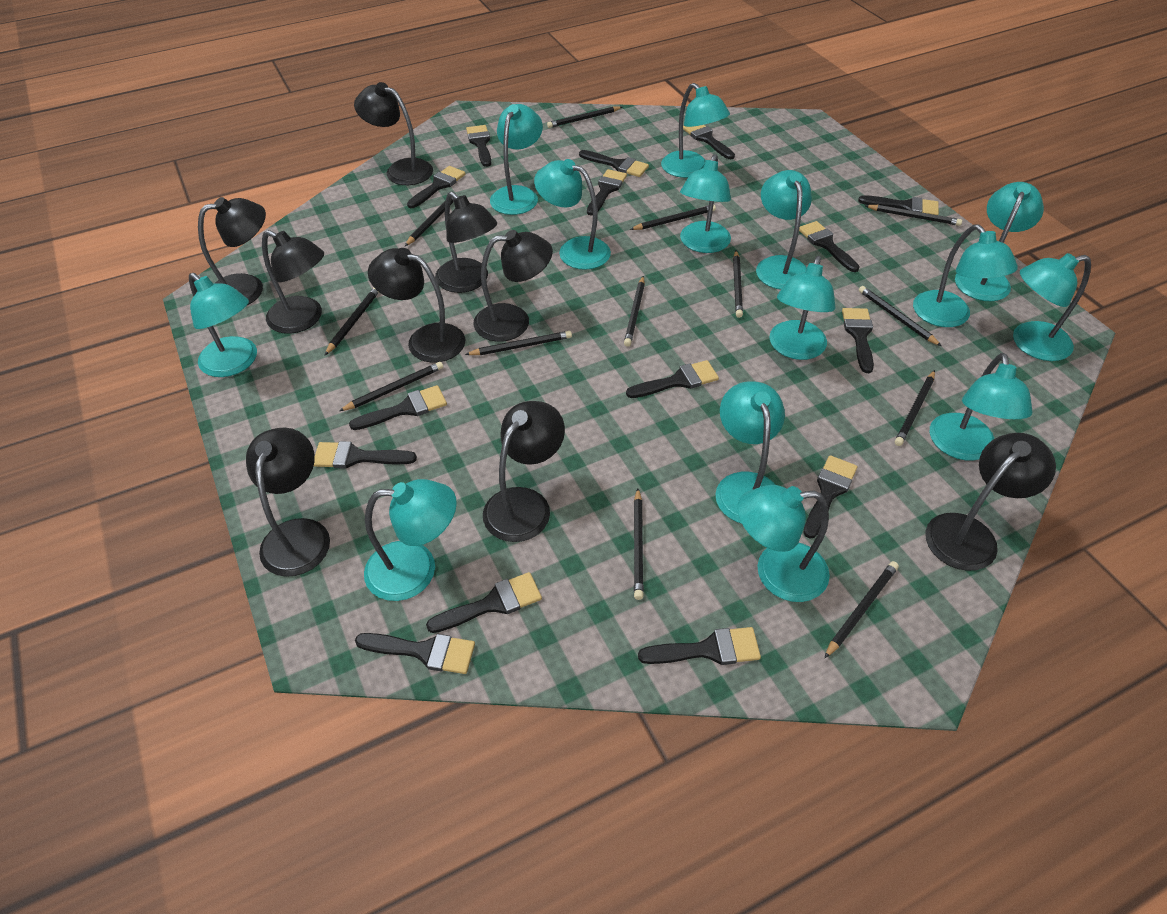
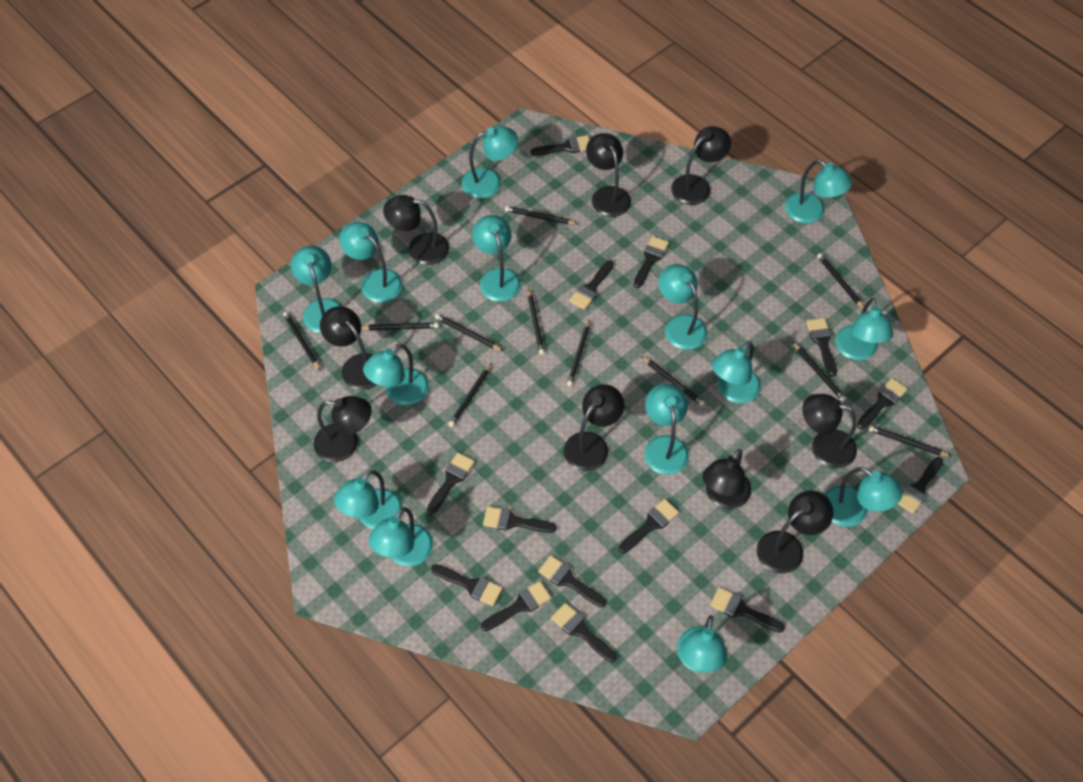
black brush: [314,441,417,469] [349,385,447,430] [355,633,475,674] [407,166,465,208] [426,572,542,633] [466,125,491,167] [579,150,649,177] [587,169,627,215] [626,360,719,398] [638,627,761,665] [683,125,735,159] [799,221,860,272] [803,455,857,539] [842,308,874,373] [858,195,939,215] = 15 -> [427,453,475,515] [431,564,503,606] [481,581,551,631] [483,506,557,533] [531,135,590,155] [538,555,606,607] [551,603,616,662] [569,260,614,310] [619,499,679,553] [633,236,669,288] [710,587,785,633] [806,318,837,377] [857,378,908,429] [898,457,943,514] = 14
black pencil: [325,288,379,355] [339,362,443,411] [405,193,456,246] [465,331,572,355] [547,107,622,128] [624,276,645,347] [630,205,716,230] [634,489,644,600] [733,251,743,318] [824,561,899,658] [859,286,942,346] [865,205,962,226] [895,370,935,446] = 13 -> [283,312,321,371] [361,322,439,331] [435,314,503,351] [449,363,492,427] [505,206,578,225] [528,288,545,355] [567,319,590,386] [641,356,705,406] [793,342,846,402] [817,253,864,309] [868,425,952,457] = 11

